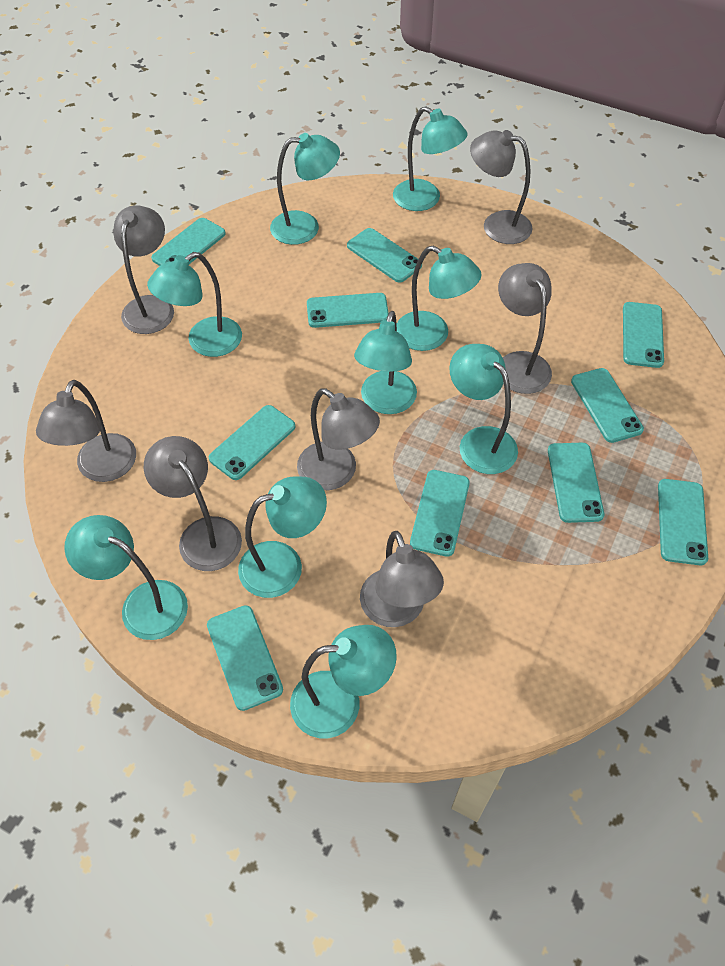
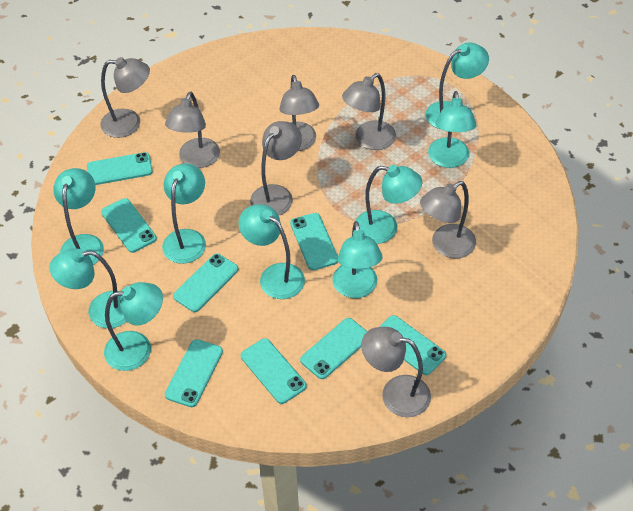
turquoise phone: [151,218,226,266] [207,605,283,711] [209,405,296,480] [307,293,389,328] [347,228,422,283] [410,470,470,557] [548,443,604,523] [571,368,644,443] [623,302,664,368] [658,479,708,565] = 10 -> [87,152,153,185] [101,198,157,253] [165,339,223,407] [173,254,238,312] [241,338,307,404] [290,213,338,270] [300,318,367,379] [379,315,446,375] = 8

